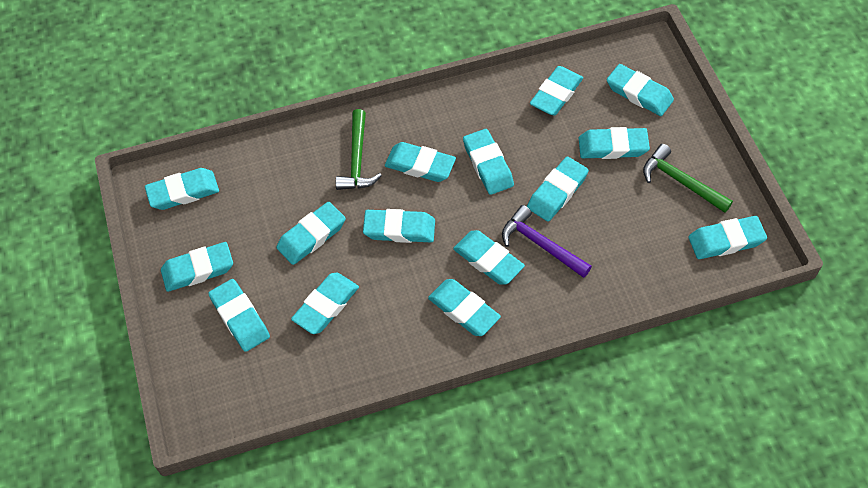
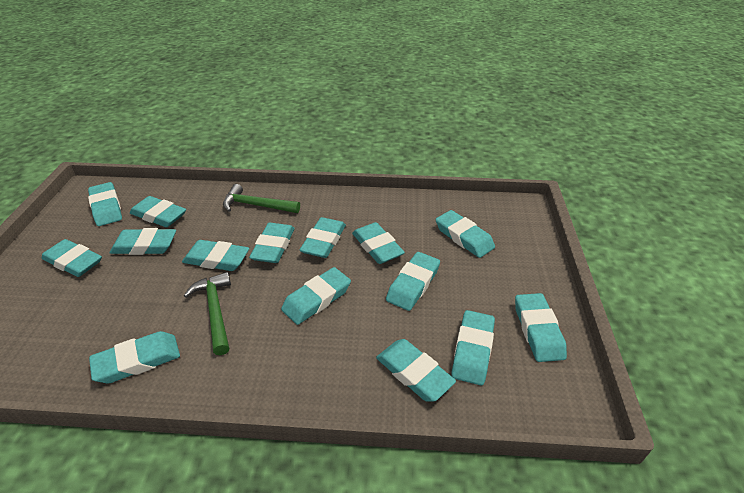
purple hammer: [502,205,592,278] = 1 -> none = 0

